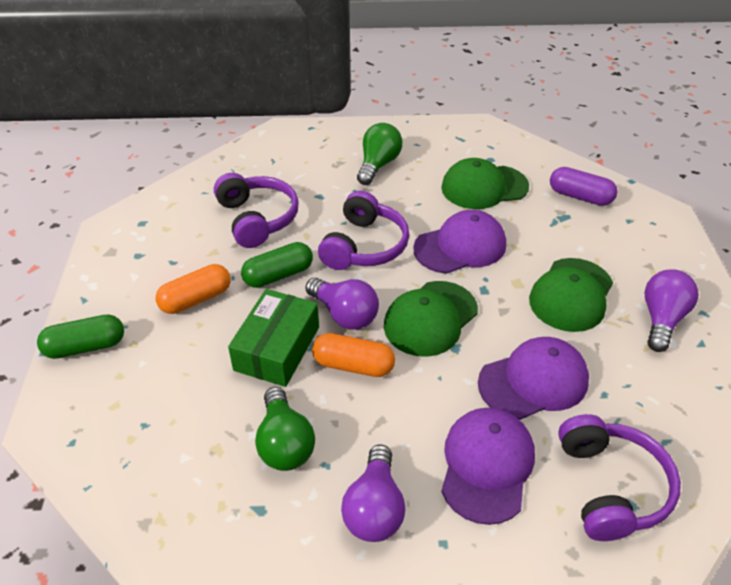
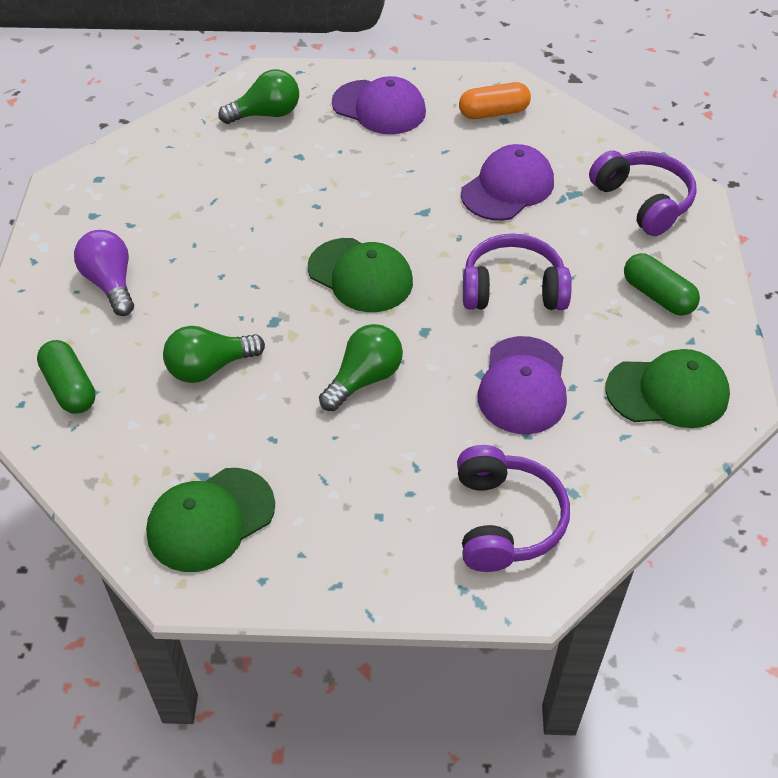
green box: [228,289,319,387] = 1 -> none = 0
green light bulb: [255,387,315,471] [357,123,402,185] = 2 -> [163,326,265,383] [218,69,299,124] [319,324,403,411] = 3
orange capsule: [156,264,231,314] [312,333,395,377] = 2 -> [459,82,531,119] = 1
purple capsule: [550,167,617,206] = 1 -> none = 0
purple light bulb: [305,278,379,330] [341,444,405,542] [645,269,699,352] = 3 -> [74,230,134,316] = 1

